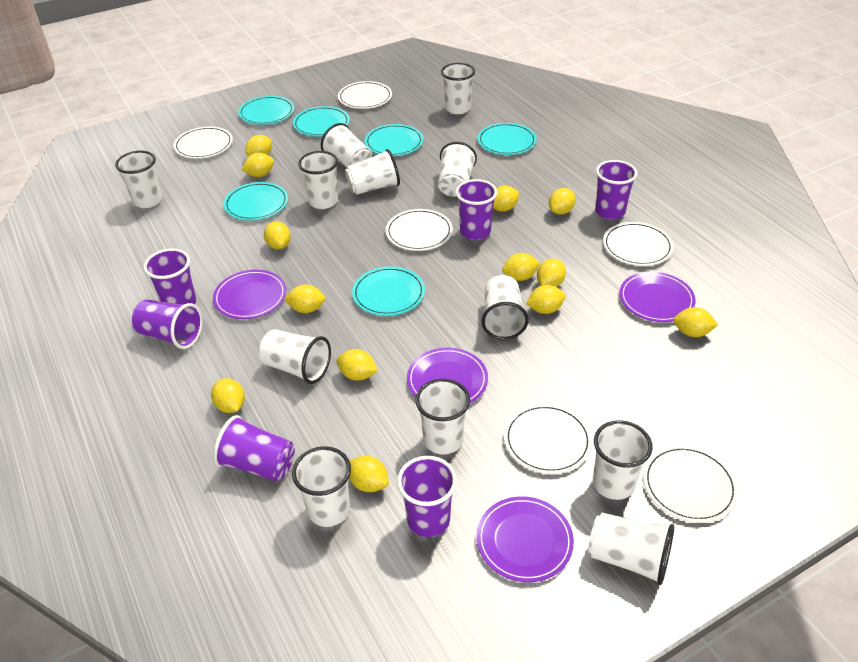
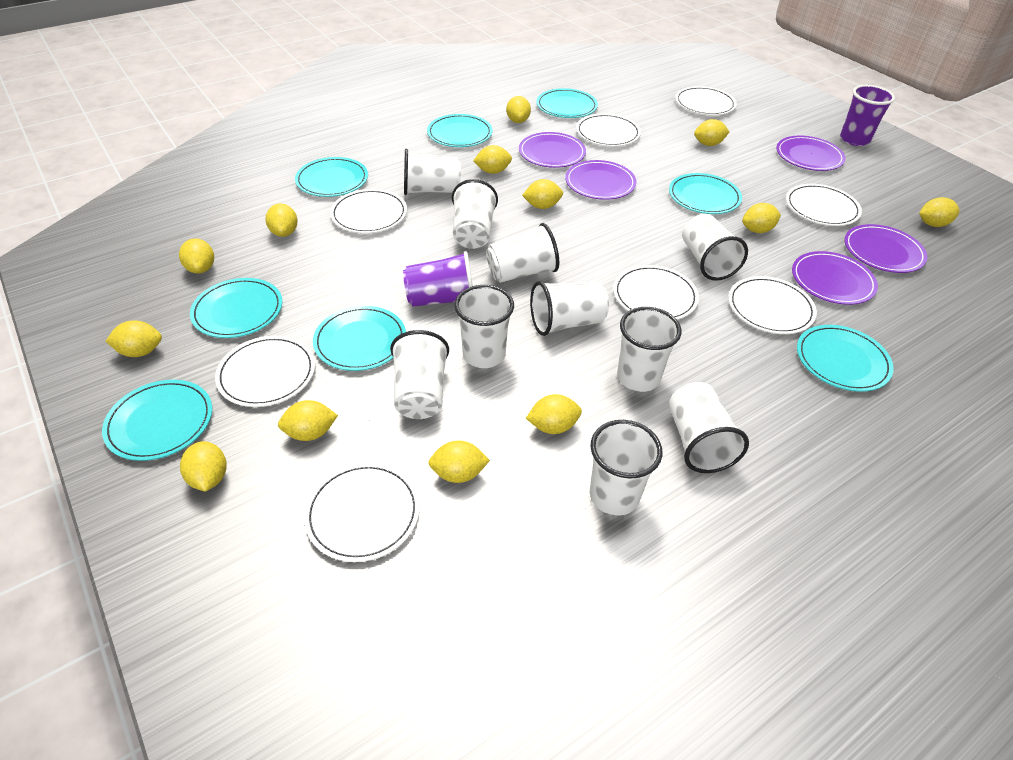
purple cup: [132,299,203,349] [144,249,196,304] [213,415,295,481] [397,456,457,537] [455,179,497,240] [595,160,637,220] = 6 -> [403,251,473,307] [840,85,895,146] = 2
purple plate: [213,270,286,319] [407,348,488,403] [476,496,574,582] [619,272,696,322] = 4 -> [519,132,586,168] [565,160,637,200] [776,135,846,171] [792,251,878,305] [844,224,927,273] = 5
turquoise plate: [224,182,288,220] [238,96,294,125] [293,106,350,136] [352,266,425,316] [365,124,423,156] [478,123,537,155] = 6 -> [102,380,212,461] [190,278,283,338] [295,157,368,197] [313,306,406,371] [427,114,493,147] [536,88,598,118] [669,173,742,214] [797,325,894,392] = 8
white cup: [115,151,162,208] [259,329,331,384] [292,446,351,527] [298,151,338,209] [321,123,372,167] [345,149,400,195] [415,379,470,455] [438,142,477,197] [441,63,475,114] [481,275,529,339] [588,513,674,585] [593,420,653,500] = 12 -> [390,330,449,419] [404,149,461,195] [452,179,498,249] [454,285,514,368] [486,223,559,283] [530,281,609,336] [590,420,662,516] [617,307,681,392] [669,382,749,473] [682,214,748,281] = 10
white plate: [173,126,233,159] [338,81,392,109] [386,209,453,251] [504,404,592,474] [603,222,674,266] [643,445,738,523] = 6 -> [215,336,315,407] [304,463,420,562] [330,189,407,233] [576,114,641,147] [613,265,699,320] [675,86,737,115] [728,276,817,334] [786,184,862,226] = 8

